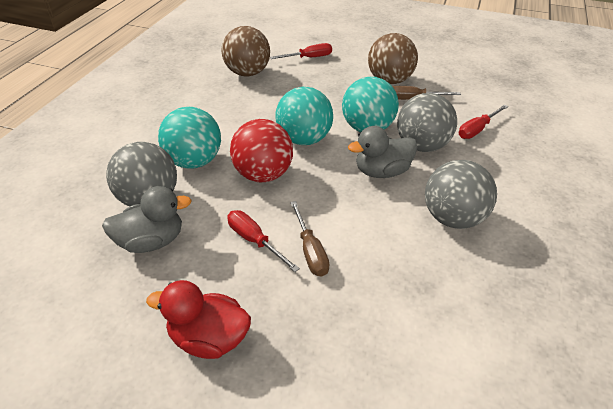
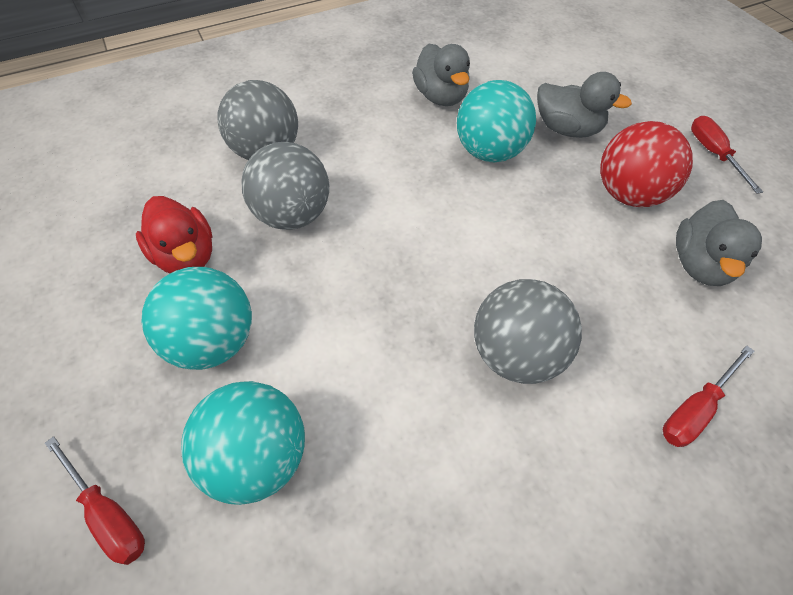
brown ball: [222,26,270,76] [368,33,418,84] = 2 -> none = 0
brown screwdriver: [290,201,330,276] [392,86,461,100] = 2 -> none = 0
grey duck: [102,186,192,253] [348,126,418,178] = 2 -> [412,44,470,106] [537,72,632,138] [676,200,762,286] = 3

